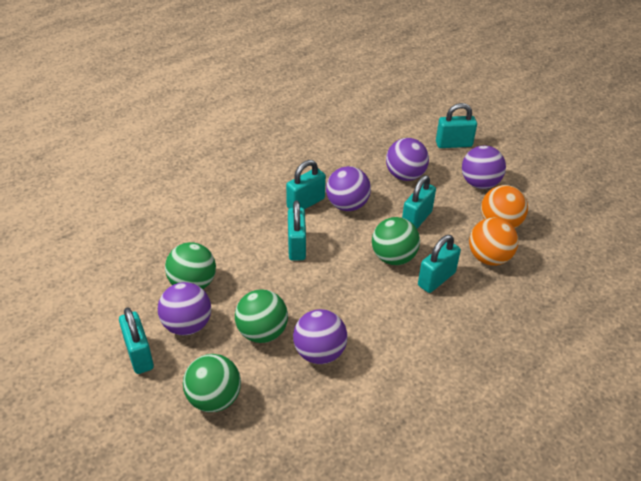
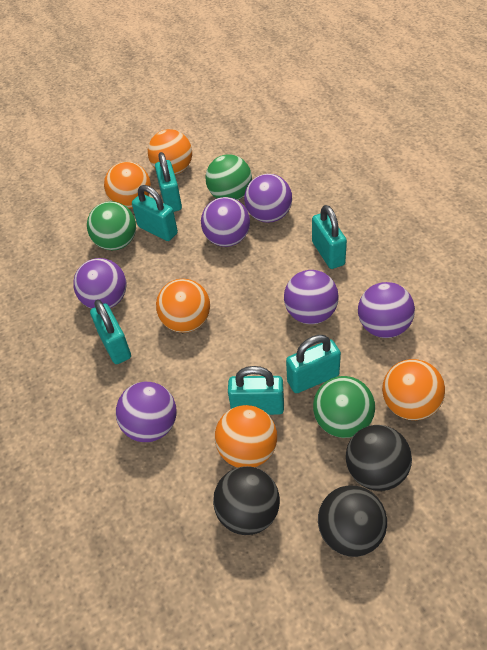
black ball: none = 0 -> [213,466,280,535] [318,485,387,557] [346,425,412,491] = 3
green ball: [165,242,216,289] [183,354,241,412] [235,289,288,343] [372,217,420,265] = 4 -> [87,201,136,251] [205,154,252,200] [313,376,375,438] = 3
orange ball: [469,217,518,266] [481,185,528,228] = 2 -> [104,162,151,209] [148,129,192,175] [156,279,210,333] [215,405,277,468] [382,359,445,420] = 5
purple ball: [158,282,211,335] [293,309,347,364] [326,166,371,211] [386,138,429,181] [462,146,506,189] = 5 -> [73,258,127,309] [116,382,177,442] [201,197,250,247] [244,174,292,223] [284,270,339,324] [358,282,415,338] = 6

